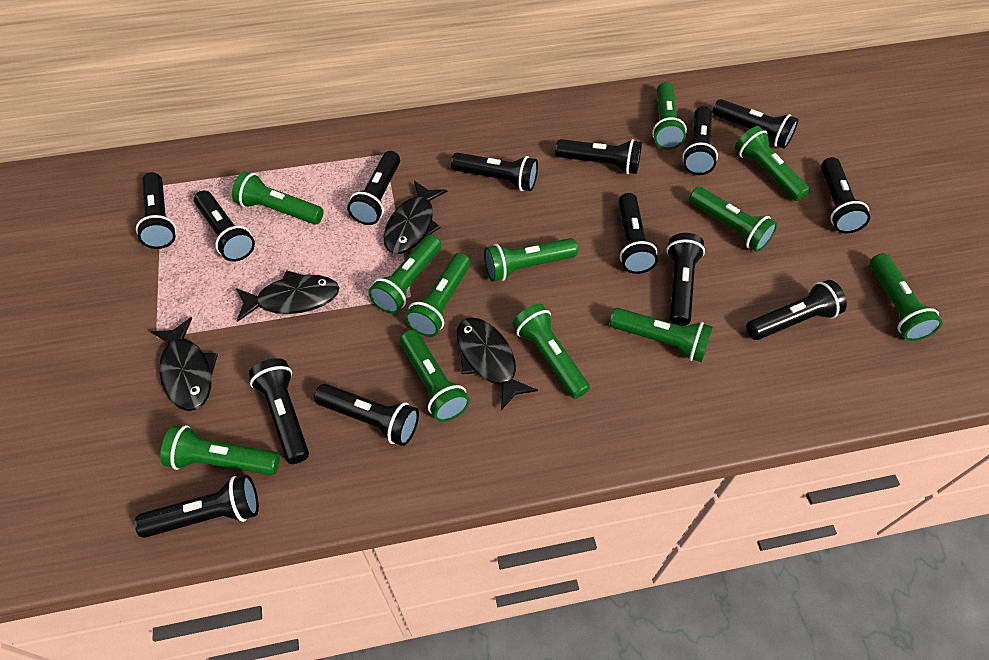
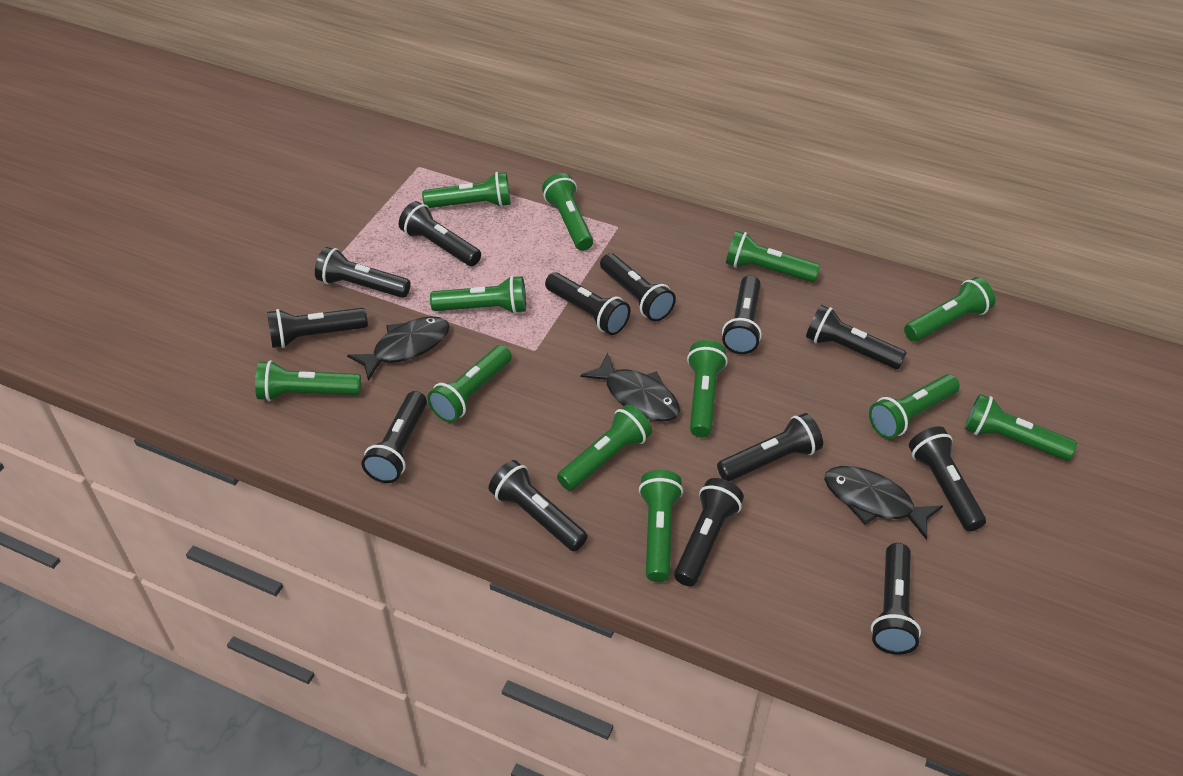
black fish: [151,317,218,411] [236,270,340,322] [384,181,447,254] [457,317,538,410] = 4 -> [347,316,450,381] [580,353,680,422] [824,466,943,540] = 3
black flashlight: [135,475,259,538] [136,172,176,249] [194,191,255,262] [249,358,309,464] [314,384,419,446] [347,151,400,225] [451,153,538,191] [556,139,642,174] [618,193,658,274] [666,233,705,326] [682,106,718,175] [712,99,799,149] [746,280,847,340] [821,157,870,233] = 14 -> [267,308,368,348] [315,247,411,298] [362,391,427,483] [399,201,481,266] [489,460,588,551] [545,272,630,335] [600,253,676,321] [674,478,744,586] [717,413,823,482] [722,275,762,354] [806,305,907,369] [871,543,921,654] [909,426,986,532] = 13

